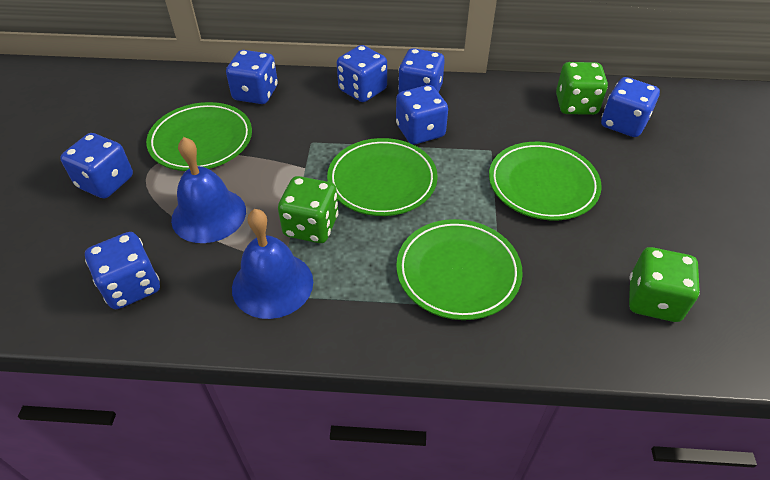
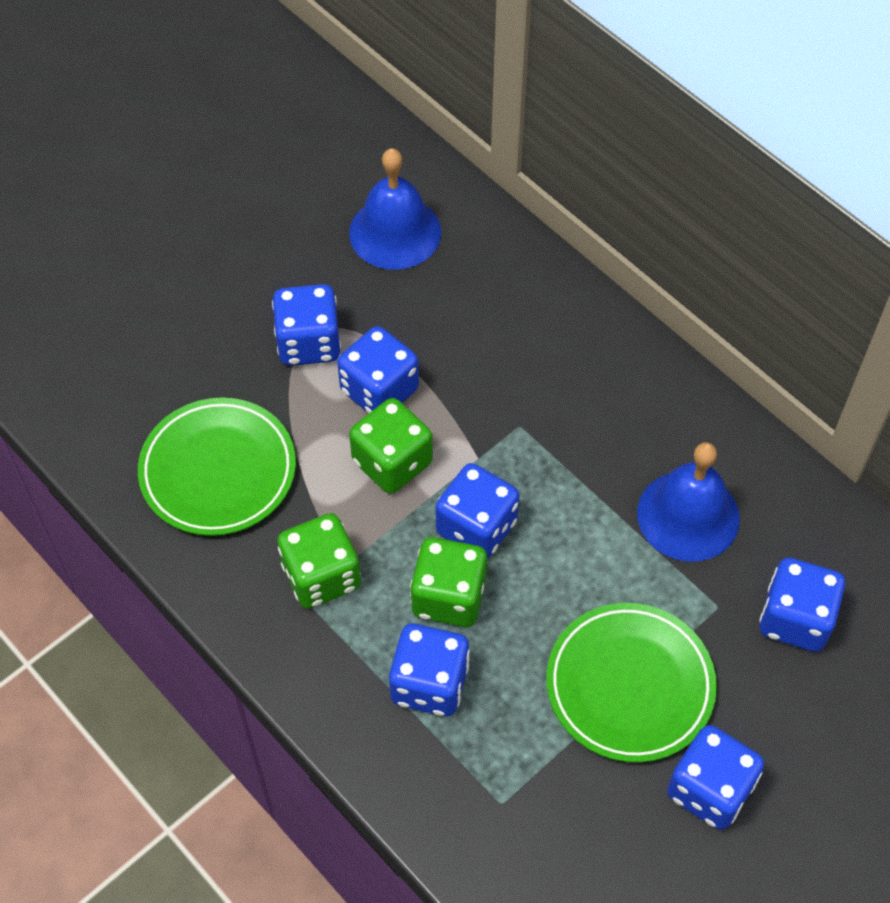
blue dice: [60,133,133,198] [85,232,160,309] [226,50,278,104] [337,45,387,102] [396,85,448,144] [398,48,445,93] [601,77,660,137] = 7 -> [272,284,341,366] [337,326,419,413] [389,624,470,716] [436,463,519,559] [667,725,764,830] [759,558,845,652] = 6
green plate: [146,102,252,171] [327,138,438,216] [396,219,523,320] [489,142,602,220] = 4 -> [138,397,296,536] [546,603,717,763] = 2

